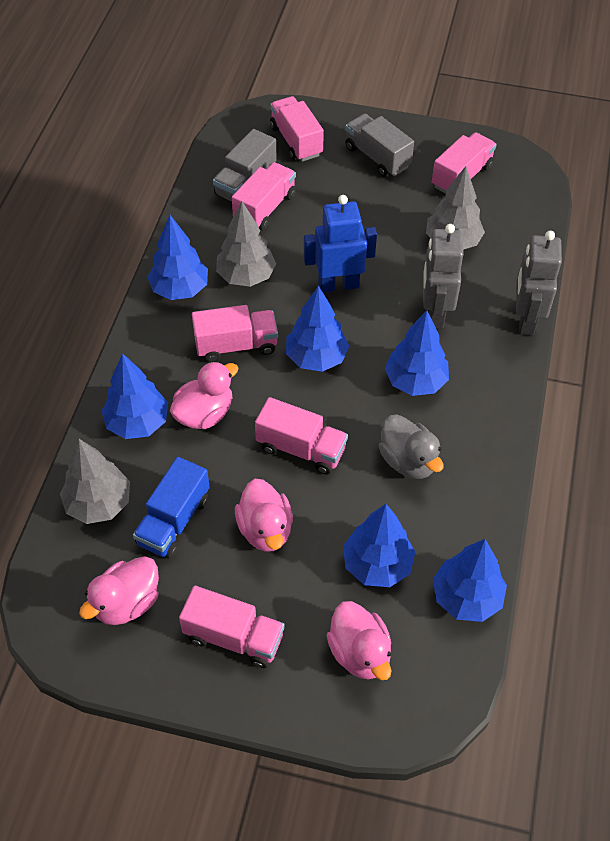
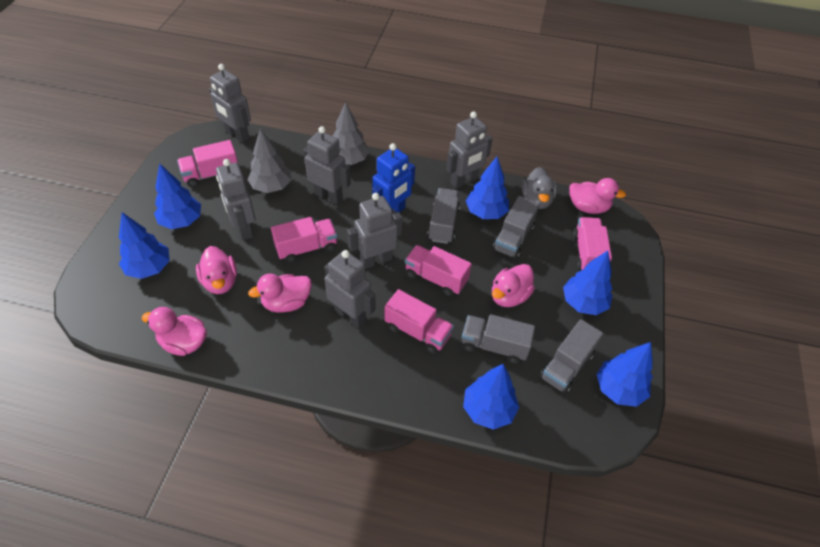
blue truck: [133,457,210,559] = 1 -> none = 0
grey robot: [423,224,463,329] [516,231,562,336] = 2 -> [209,64,251,143] [216,159,256,240] [303,126,351,205] [325,250,376,328] [347,193,403,269] [446,111,493,189] = 6
grey tree: [60,439,130,524] [216,202,276,287] [426,166,485,250] = 3 -> [247,129,291,193] [333,102,370,165] = 2
grey truck: [213,129,277,201] [345,114,414,177] = 2 -> [428,188,460,244] [462,314,535,364] [493,196,540,259] [540,319,603,394] = 4
pink duck: [79,556,159,625] [170,361,238,429] [235,479,293,552] [326,601,392,680] = 4 -> [141,307,207,356] [196,246,237,294] [248,274,312,312] [492,264,535,307] [569,178,626,214] = 5
pink truck: [179,586,285,668] [192,305,278,363] [232,162,296,230] [255,397,348,474] [270,96,324,162] [432,132,497,194] = 6 -> [177,140,238,187] [271,217,337,263] [384,289,454,354] [405,245,472,296] [573,217,612,271] = 5

